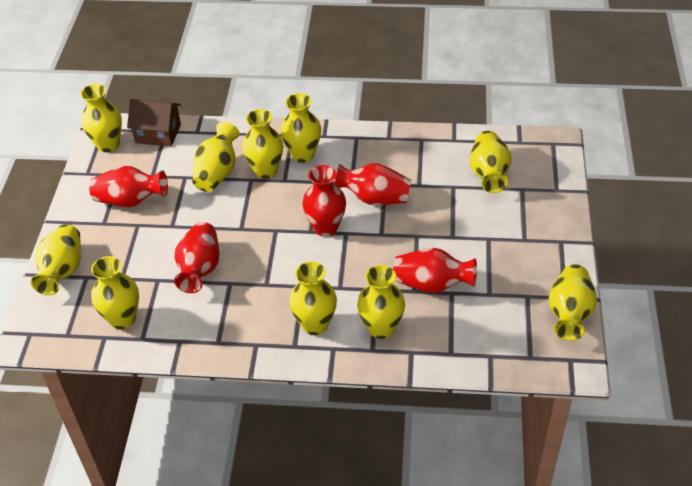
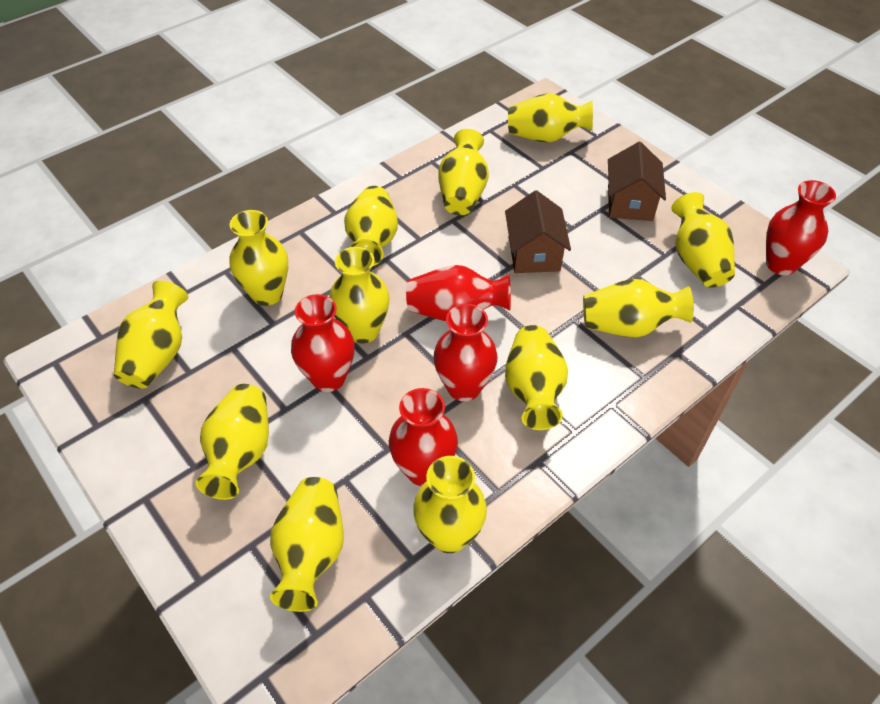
brown house: [127,99,181,147] = 1 -> [505,190,571,273] [608,142,666,221] = 2
yellow vase: [31,224,81,295] [81,84,122,152] [91,256,139,329] [192,122,240,192] [242,109,283,179] [281,93,321,163] [289,261,337,335] [357,265,405,339] [470,131,511,193] [549,264,597,341] = 10 -> [114,281,188,389] [195,384,269,500] [229,210,288,306] [270,477,344,612] [329,247,390,344] [344,186,398,266] [413,456,487,553] [439,129,489,215] [505,325,568,430] [508,93,593,143] [583,279,694,337] [671,192,735,288] = 12

